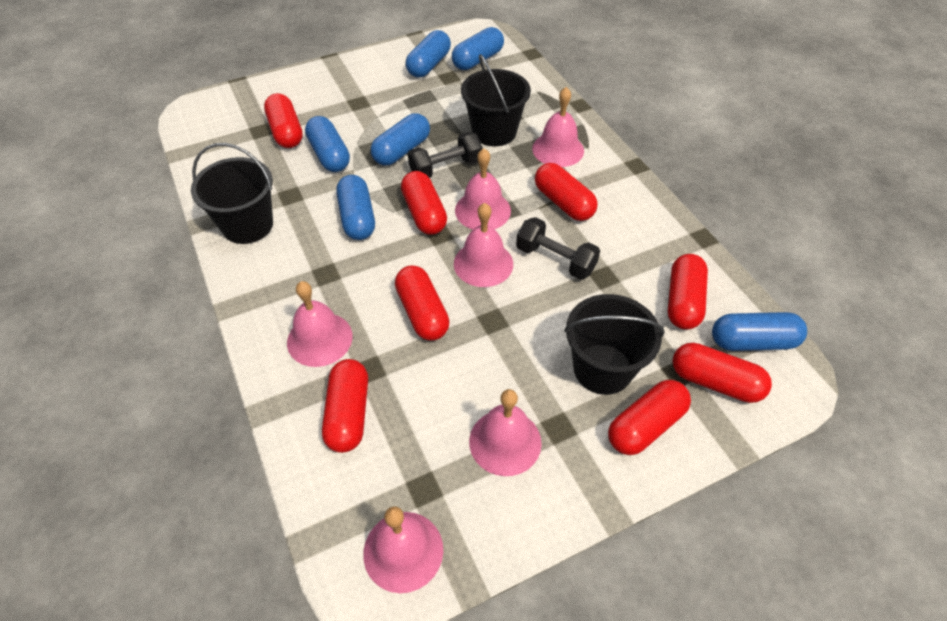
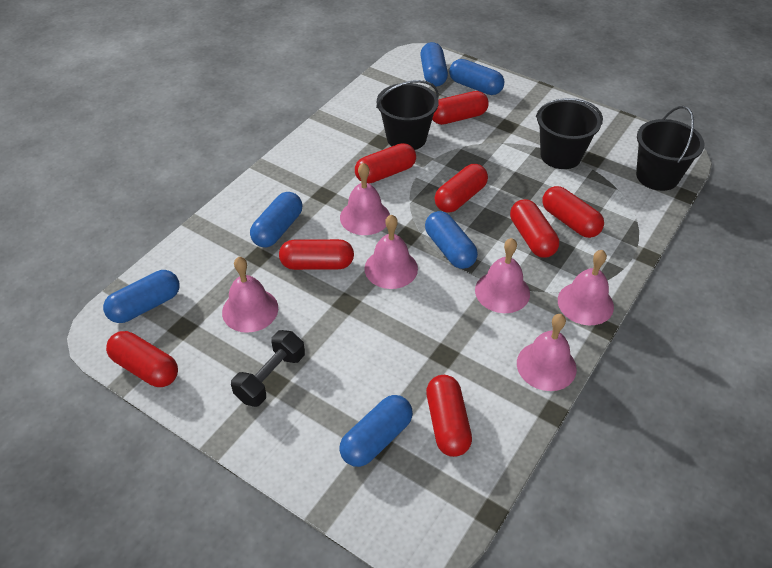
black dumbbell: [408,132,482,178] [516,217,600,280] = 2 -> [231,330,305,407] = 1

